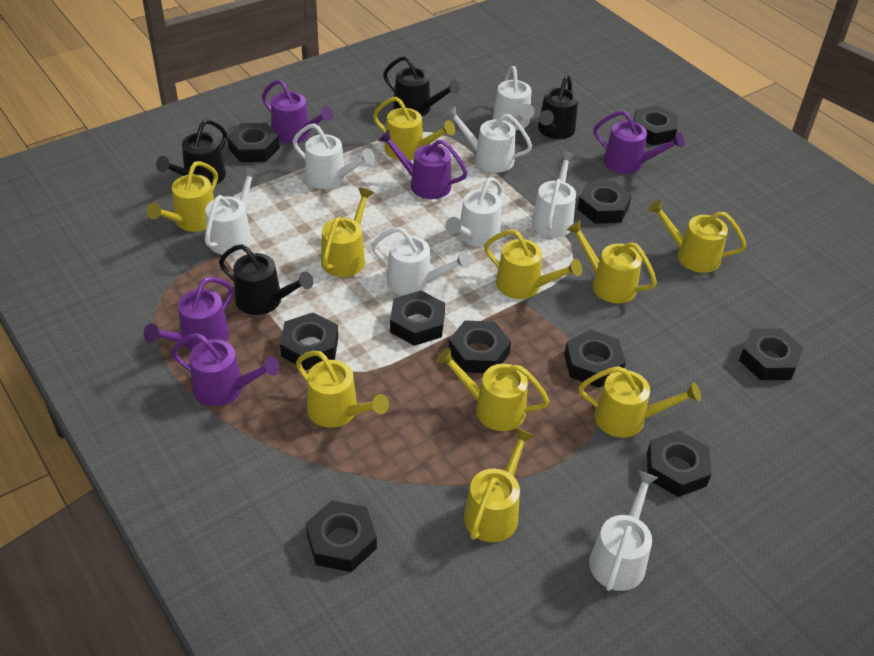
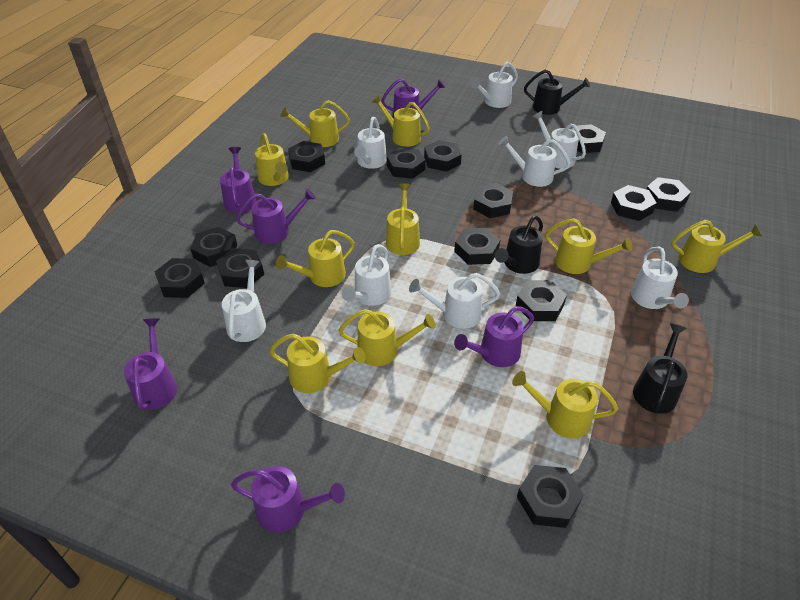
black nut: [227,123,280,162] [280,312,338,370] [306,500,377,572] [390,290,445,346] [449,320,511,373] [564,330,626,388] [577,181,632,224] [633,106,678,146] [647,431,711,497] [739,328,804,380] = 10 -> [155,258,205,298] [190,227,237,267] [216,248,264,288] [288,141,325,172] [387,147,425,179] [424,140,462,172] [454,228,500,265] [473,183,513,218] [516,280,567,321] [517,465,584,528] [572,124,606,153] [611,185,657,221] [647,177,691,212] = 13
black watering can: [156,120,227,184] [219,244,313,315] [383,56,460,116] [538,75,578,139] = 4 -> [495,216,543,274] [524,69,590,115] [633,323,688,414] = 3
purple watering can: [144,277,234,350] [171,333,280,406] [262,79,333,144] [378,130,468,199] [593,110,685,174] = 5 -> [124,318,177,410] [220,147,256,213] [231,466,345,533] [236,189,316,244] [381,79,445,118] [454,306,534,367] = 6

